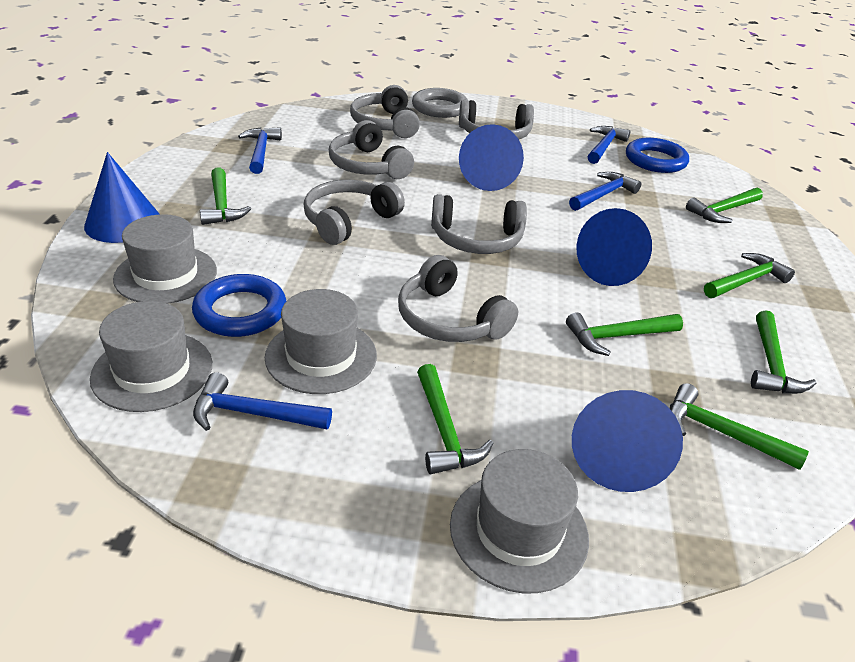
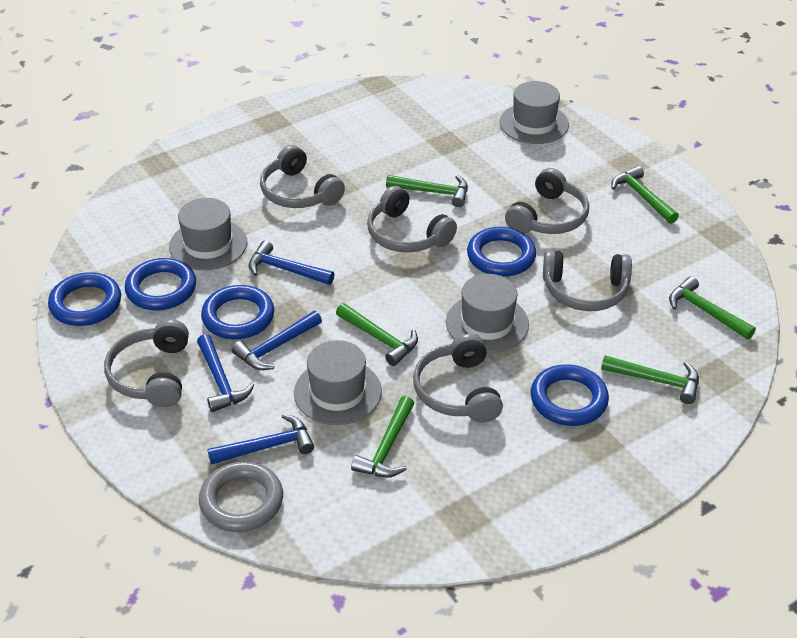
blue cone: [84,152,160,243] [459,124,524,191] [572,390,683,492] [576,208,652,286] = 4 -> none = 0
blue ring: [192,274,286,337] [626,138,689,173] = 2 -> [48,272,121,326] [125,258,196,310] [201,285,274,339] [467,227,536,277] [531,364,609,426] = 5
green hammer: [200,167,251,225] [417,364,493,475] [566,313,683,356] [669,383,809,470] [686,188,763,223] [704,253,795,298] [751,310,816,394] = 7 -> [336,303,418,366] [351,396,414,477] [386,175,468,207] [601,355,699,404] [611,166,679,224] [669,276,756,340] = 6

